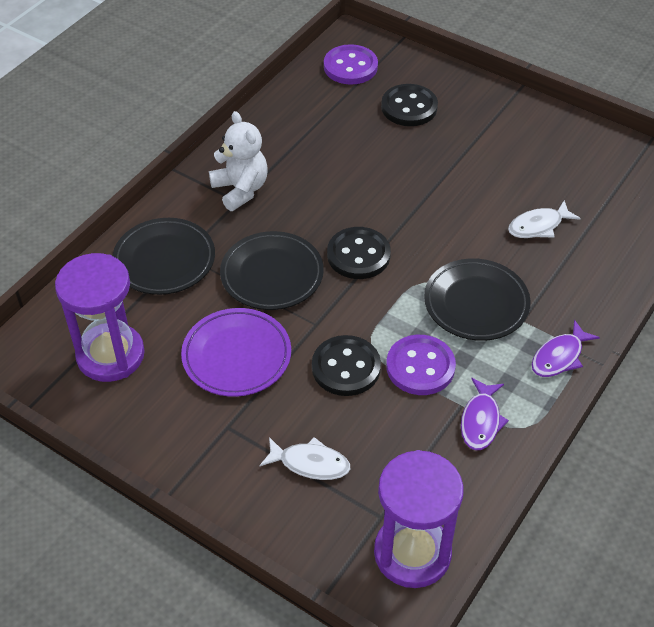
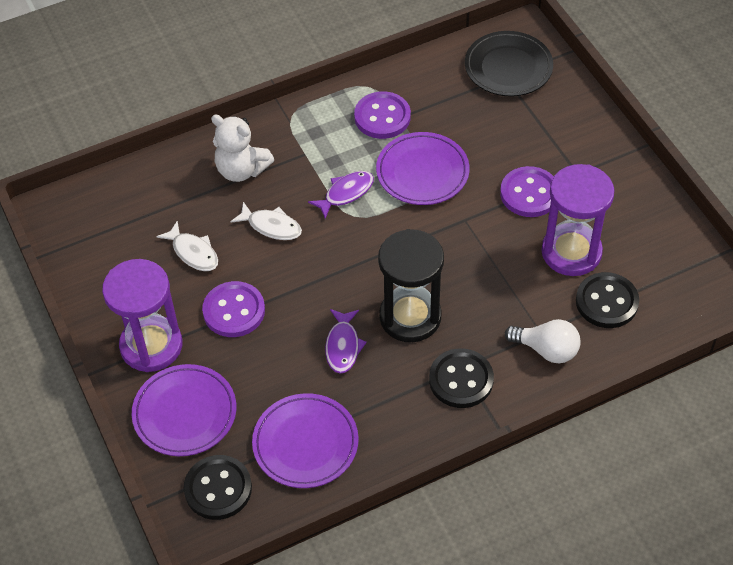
black hourglass: none = 0 -> [378,229,444,342] = 1
black plate: [112,218,215,295] [220,231,324,310] [424,258,531,341] = 3 -> [465,31,553,96] = 1
purple button: [324,44,378,85] [386,335,456,395] = 2 -> [202,281,265,337] [354,91,411,139] [500,166,554,217] = 3
purple plate: [181,308,291,397] = 1 -> [132,364,236,456] [252,393,359,488] [376,132,470,205] = 3
white light bulb: none = 0 -> [505,319,581,363] = 1

